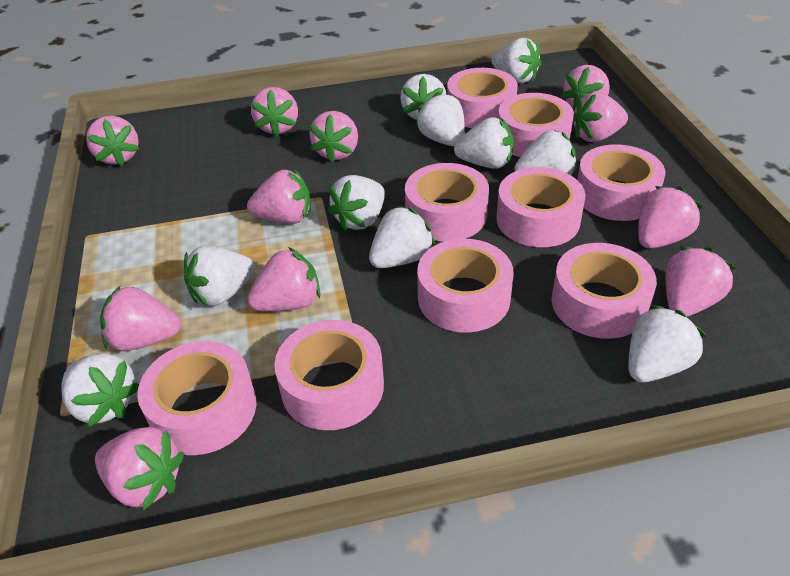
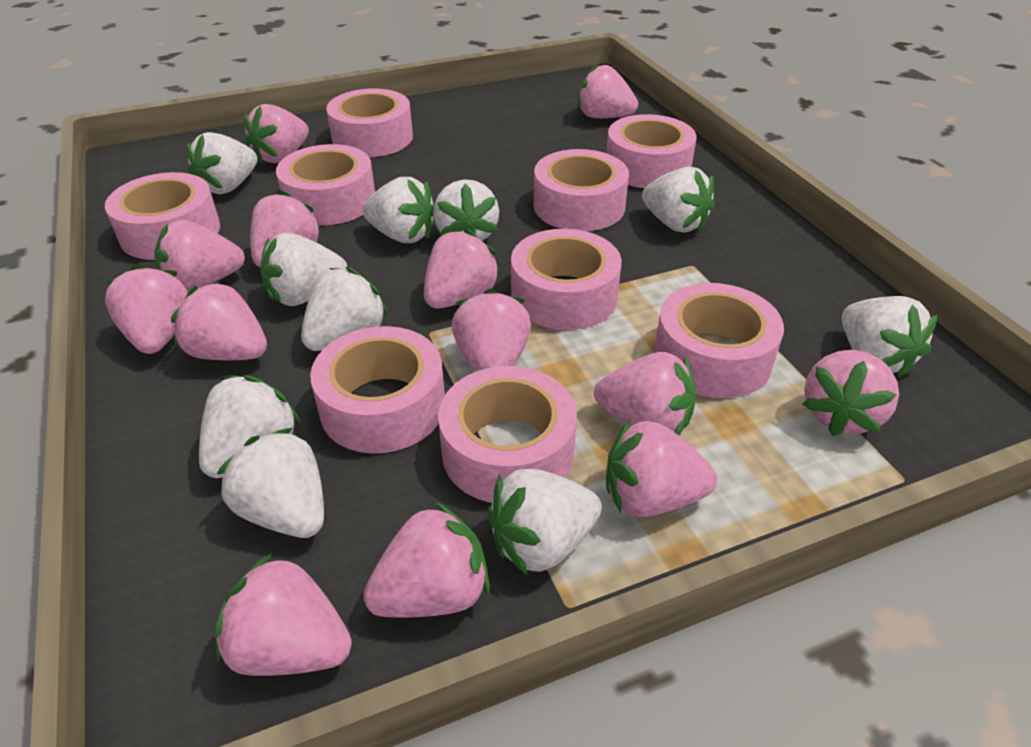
pink strawberry: [86,116,139,166] [95,427,185,511] [100,285,181,351] [247,169,311,224] [247,247,320,311] [251,87,298,137] [309,111,358,163] [561,65,610,111] [573,92,628,142] [638,186,702,249] [666,246,735,317] = 11 -> [105,264,188,354] [154,220,245,292] [171,281,267,361] [214,553,352,676] [244,104,309,163] [250,190,323,268] [363,502,490,618] [424,229,501,309] [452,289,531,371] [578,64,638,118] [594,352,696,435] [606,418,718,517] [802,350,899,436] = 13

